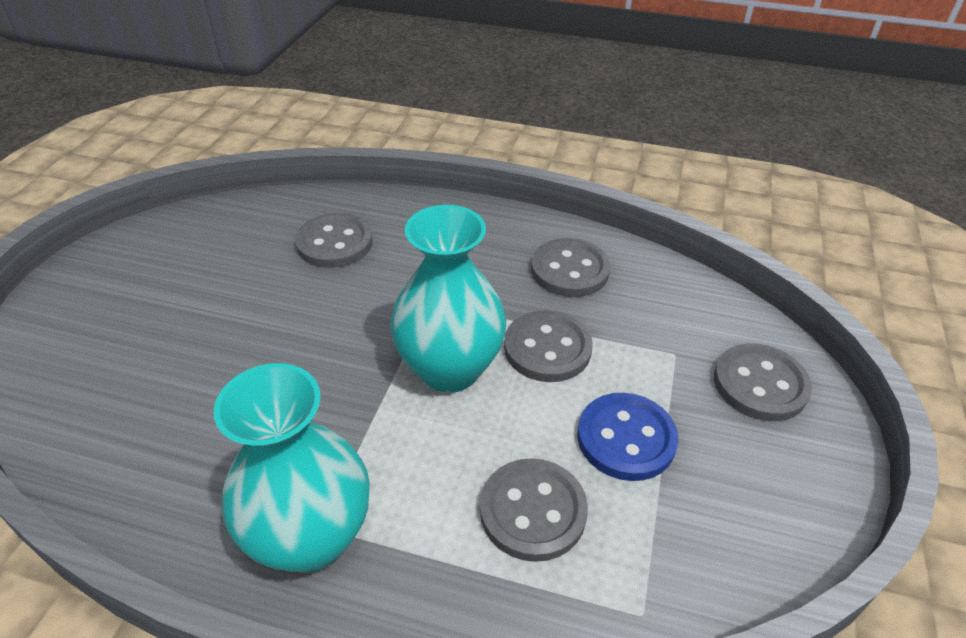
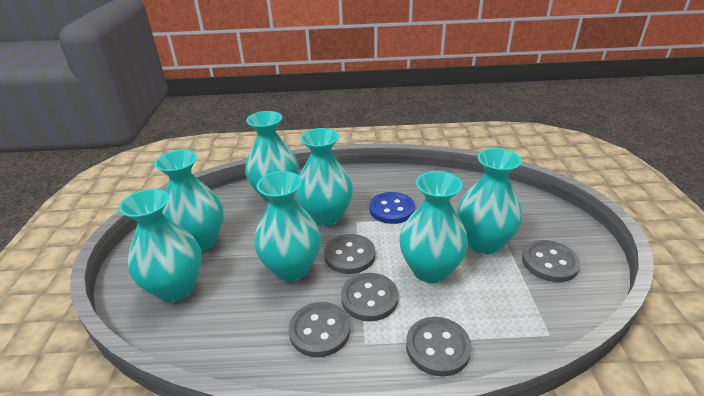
turquoise vase: [214,363,370,572] [390,205,506,393] = 2 -> [119,189,202,302] [154,150,224,252] [245,111,299,202] [254,171,321,282] [296,128,353,226] [399,171,468,283] [457,148,522,254] = 7

